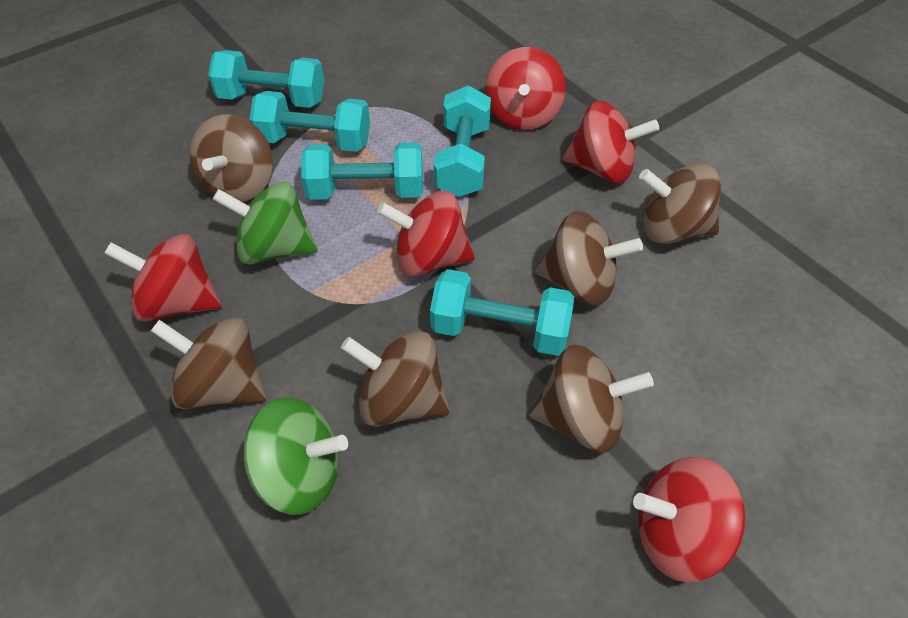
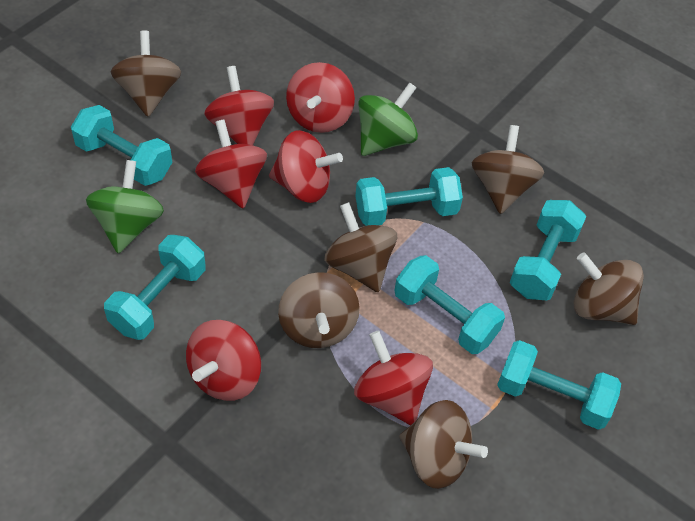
red spinning top: [104,234,221,322] [377,191,475,277] [486,47,566,130] [562,101,659,183] [633,457,745,582] = 5 -> [186,320,261,401] [195,120,267,209] [204,66,274,145] [269,130,343,203] [286,62,355,133] [354,331,433,425] = 6
turquoise dumbbell: [208,50,325,108] [249,91,370,152] [301,142,423,200] [430,269,574,356] [434,85,491,197] = 5 -> [71,105,172,186] [104,235,206,340] [355,167,463,226] [394,255,505,354] [497,340,621,430] [510,200,586,300] = 6

